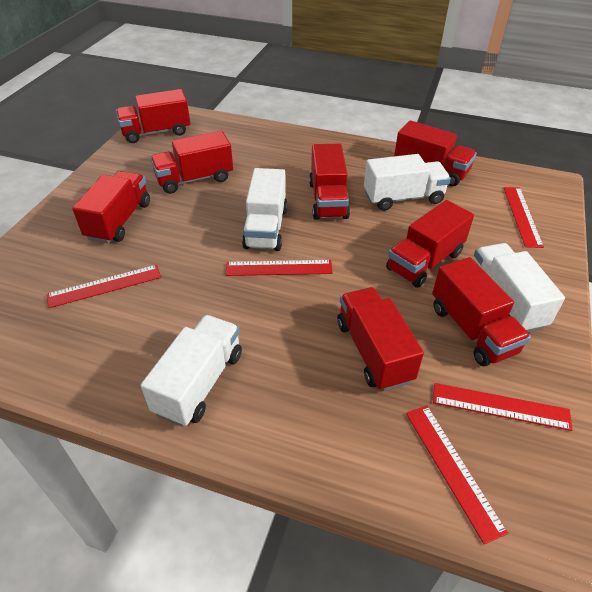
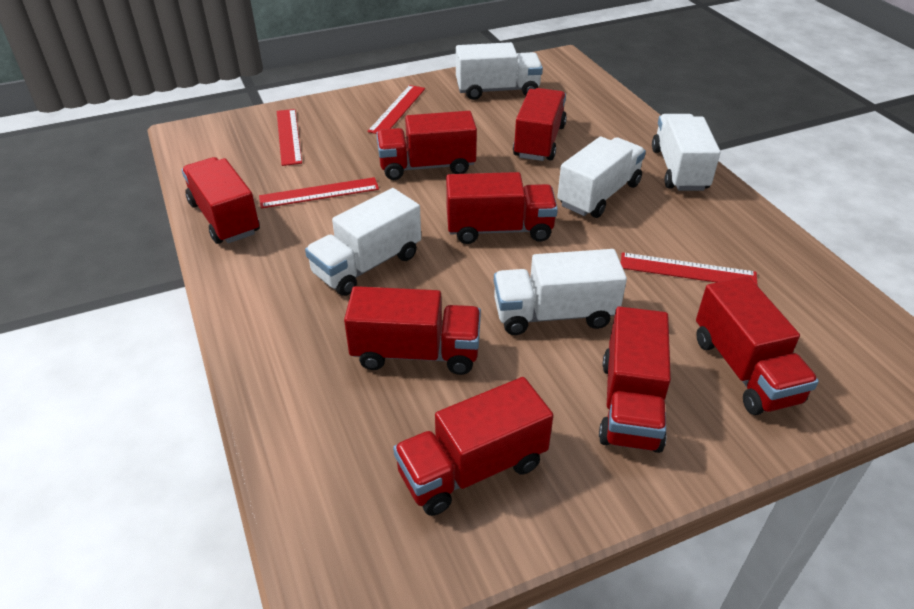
red ruler: [47,265,161,308] [225,260,333,276] [406,405,508,544] [433,383,573,431] [504,187,544,248] = 5 -> [259,177,379,209] [277,109,302,166] [367,85,425,134] [621,252,758,286] = 4
white truck: [141,315,242,427] [242,168,288,251] [364,154,451,211] [474,243,565,333] = 4 -> [305,188,421,296] [456,42,543,100] [494,249,627,335] [557,136,646,218] [652,114,721,191] = 5

